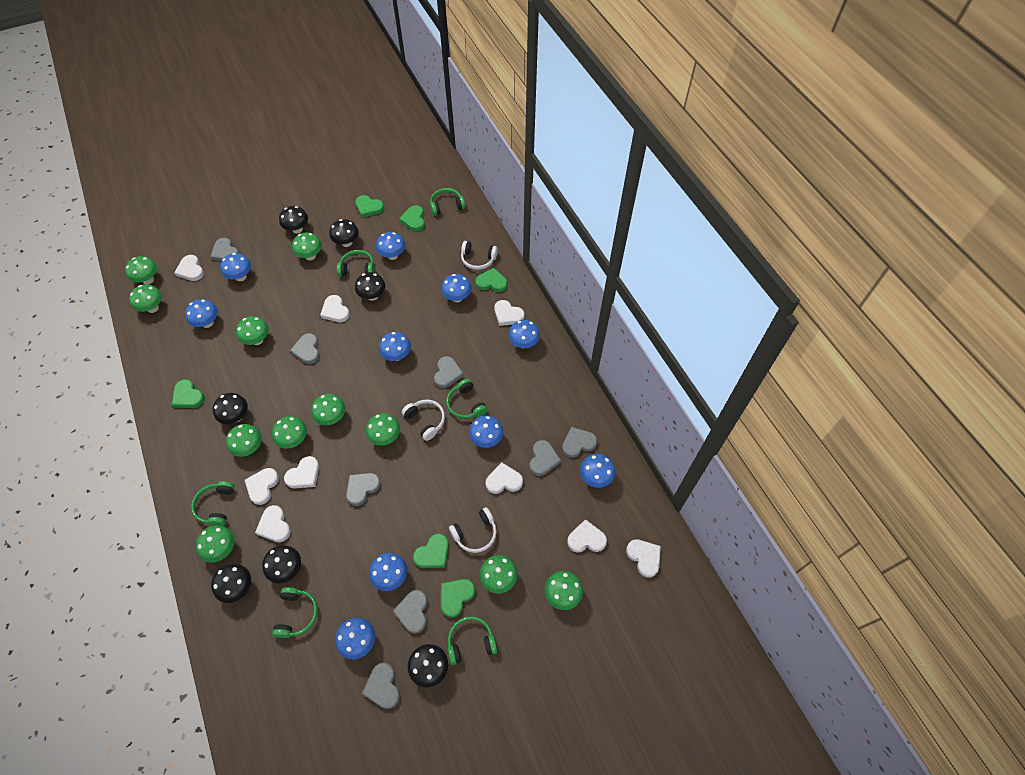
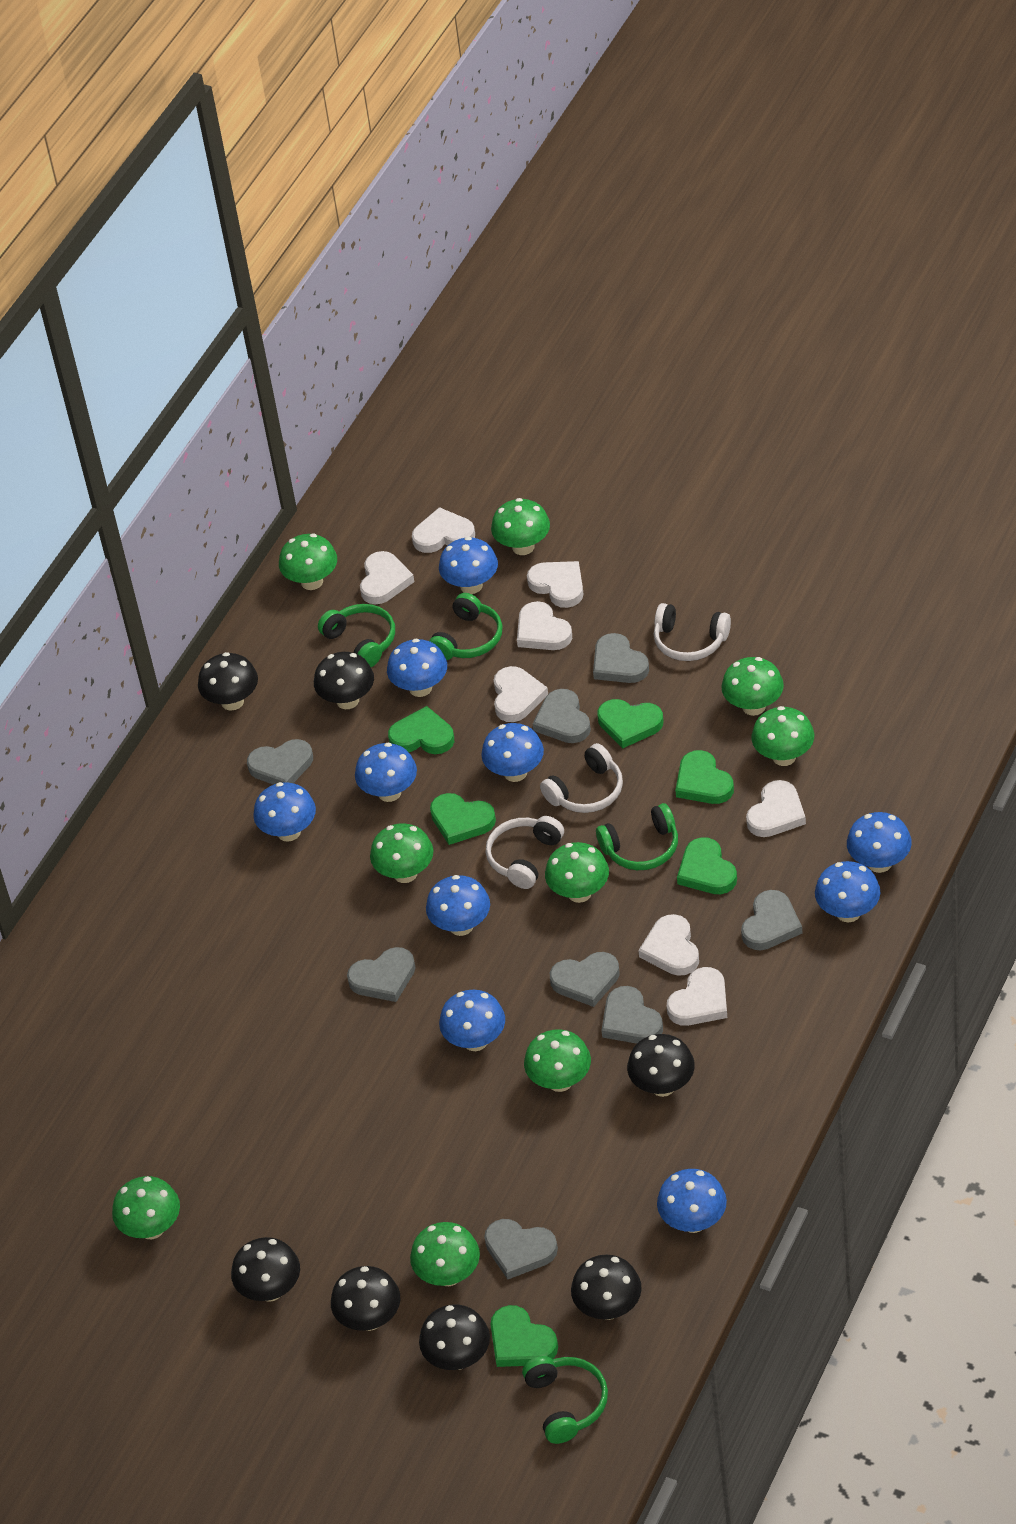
green headphones: [191,481,235,526] [272,587,318,638] [337,250,375,276] [430,188,465,216] [446,379,488,419] [448,616,497,665] = 6 -> [318,604,395,667] [429,593,503,660] [522,1356,608,1444] [596,803,678,870] = 4
green mushroom: [125,256,157,284] [129,284,162,313] [196,525,235,563] [226,424,262,457] [236,316,269,345] [272,416,307,449] [292,232,322,261] [311,394,345,425] [366,413,400,446] [480,555,518,594] [545,571,583,610] = 11 -> [112,1176,180,1239] [279,534,337,590] [370,823,433,883] [410,1222,480,1286] [491,498,550,555] [524,1029,591,1092] [545,842,609,903] [721,657,784,716] [751,706,814,766] = 9
white heart: [174,255,204,281] [245,468,279,505] [255,505,291,542] [284,456,319,488] [320,295,350,322] [486,463,523,494] [494,300,524,326] [567,519,607,553] [626,539,661,578] = 9 -> [360,551,414,604] [412,507,475,553] [494,666,548,722] [517,601,572,650] [527,561,583,608] [638,914,699,976] [667,967,727,1026] [746,780,806,837] = 8

